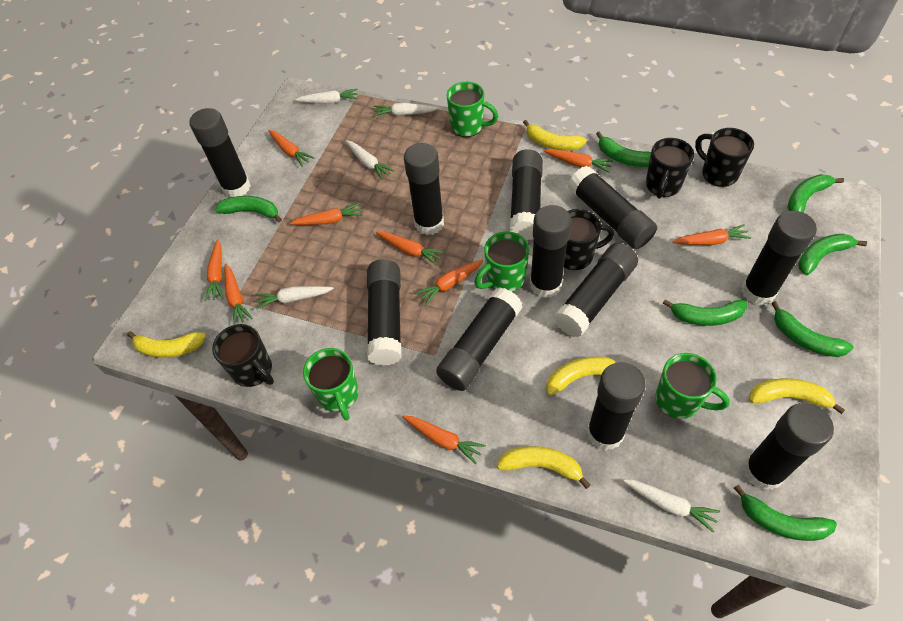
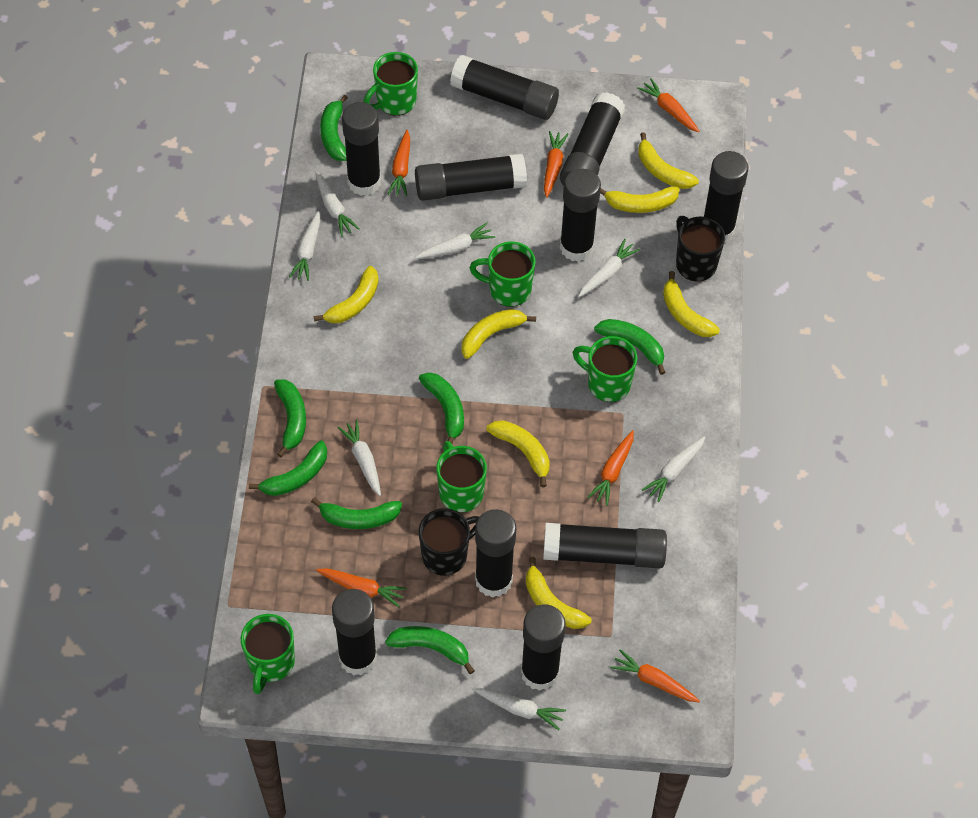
black glue stick: [190,108,251,197] [367,259,401,366] [404,143,444,235] [436,287,523,391] [509,149,543,241] [530,205,572,298] [554,243,638,337] [568,166,657,249] [587,362,646,451] [741,211,817,306] [743,403,834,491] = 11 -> [332,589,377,675] [342,102,381,196] [415,154,527,201] [450,55,559,120] [475,509,516,598] [521,604,566,691] [543,523,667,568] [560,92,625,186] [560,169,601,262] [704,151,749,243] = 10
black mug: [212,324,274,387] [564,209,614,270] [646,138,694,199] [695,128,754,187] = 4 -> [419,508,479,576] [676,216,725,282] = 2
green mug: [303,348,359,421] [447,82,498,137] [474,231,529,292] [655,353,730,419] = 4 -> [241,614,295,694] [363,52,418,116] [436,441,487,512] [470,241,536,307] [573,336,637,402] = 5
orange carrot: [205,240,223,301] [224,264,252,325] [268,130,314,167] [290,203,363,225] [376,232,445,265] [402,416,486,464] [415,259,484,306] [544,149,614,173] [672,224,751,245] = 9 -> [316,568,407,607] [387,130,410,197] [544,131,568,198] [588,430,634,506] [610,649,700,702] [637,78,699,132] = 6
white carrot: [256,286,334,309] [295,89,358,104] [346,140,394,180] [373,103,438,117] [622,479,720,533] = 5 -> [289,211,321,281] [316,172,360,237] [337,420,381,496] [415,223,495,259] [473,688,566,730] [579,239,640,297] [642,436,706,502] = 7
yellow banana: [127,331,206,358] [497,446,591,489] [523,120,587,151] [546,356,616,396] [749,378,845,414] = 5 -> [313,266,379,323] [462,309,536,359] [486,420,550,487] [526,557,592,629] [600,187,680,213] [638,132,699,189] [663,271,720,337] = 7

